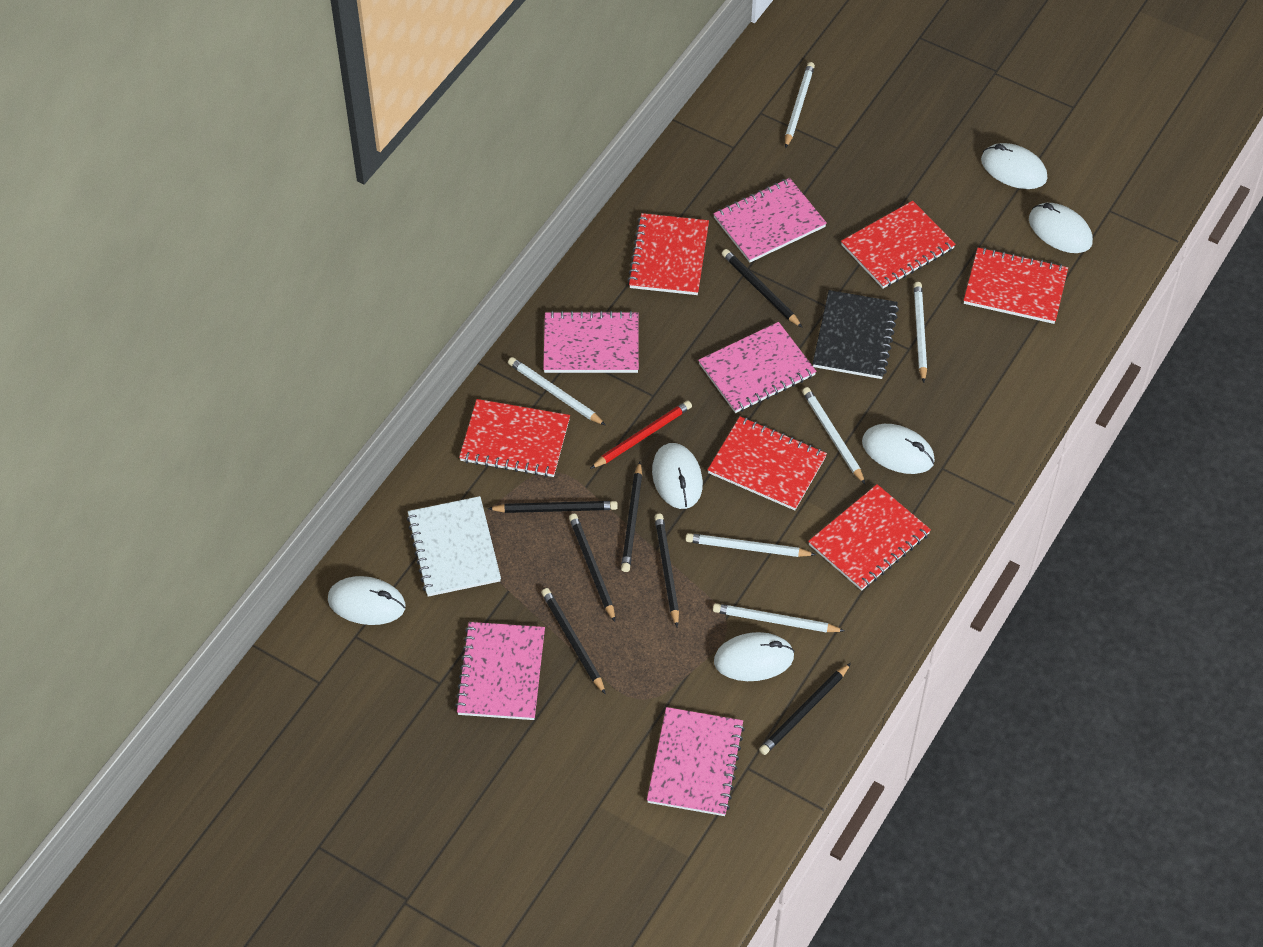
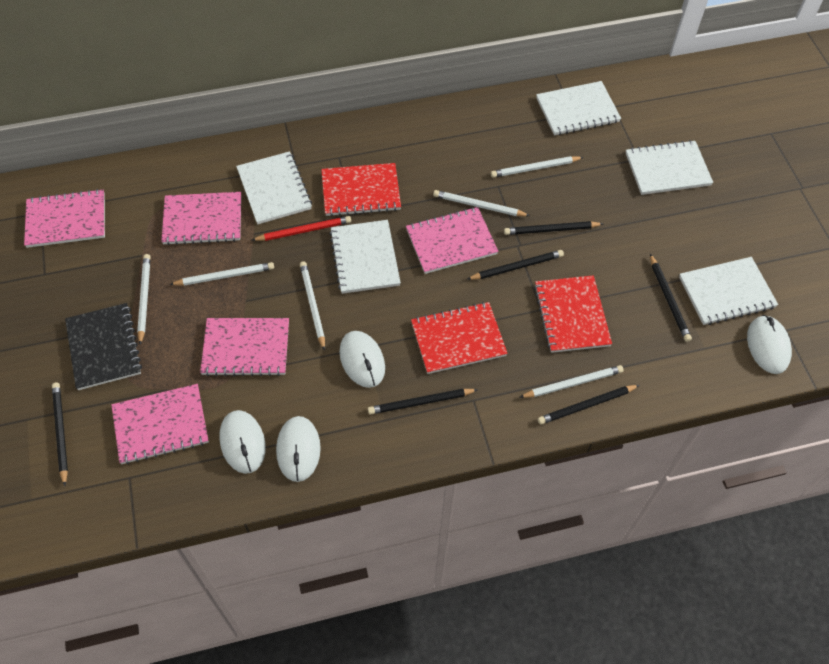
black pencil: [488,501,618,513] [541,588,606,695] [569,514,615,622] [621,462,642,572] [655,514,679,627] [722,249,803,328] [759,663,851,755] = 7 -> [52,382,68,486] [368,389,478,415] [466,250,564,280] [504,221,603,235] [538,385,639,425] [650,254,692,342] = 6
red notebook: [459,399,570,477] [628,213,709,295] [707,416,827,510] [808,484,931,591] [841,201,956,288] [964,247,1068,324] = 6 -> [321,163,401,216] [411,302,508,374] [534,275,612,353] = 3
white mouse: [328,576,406,625] [652,443,703,509] [714,632,795,681] [862,424,935,474] [981,143,1047,189] [1029,203,1093,253] = 6 -> [219,410,266,474] [276,416,321,482] [339,331,385,388] [747,315,792,374] = 4
white notebook: [407,496,501,597] = 1 -> [236,151,312,224] [329,220,401,294] [536,81,621,135] [626,140,713,195] [679,257,778,325] = 5

